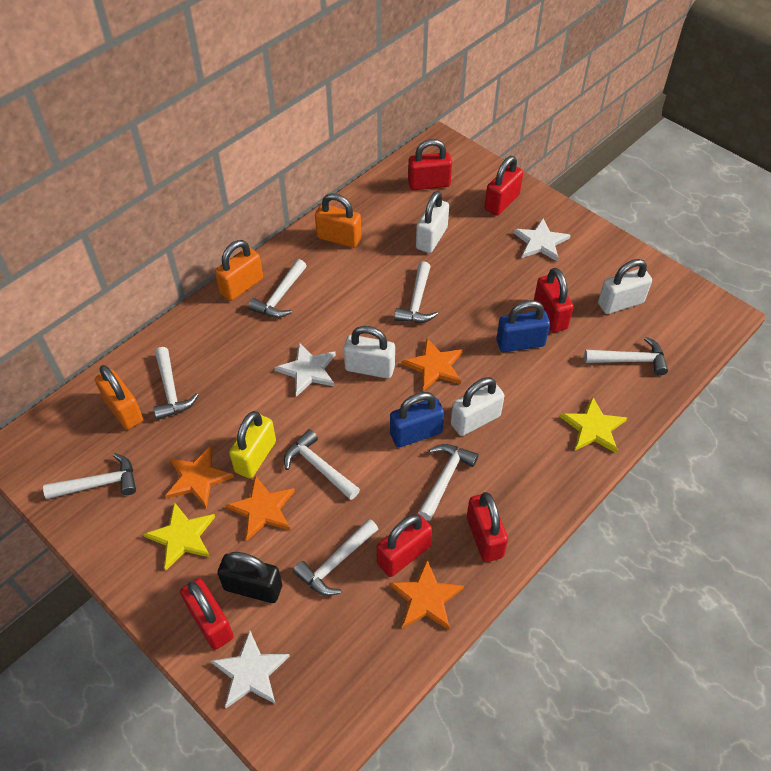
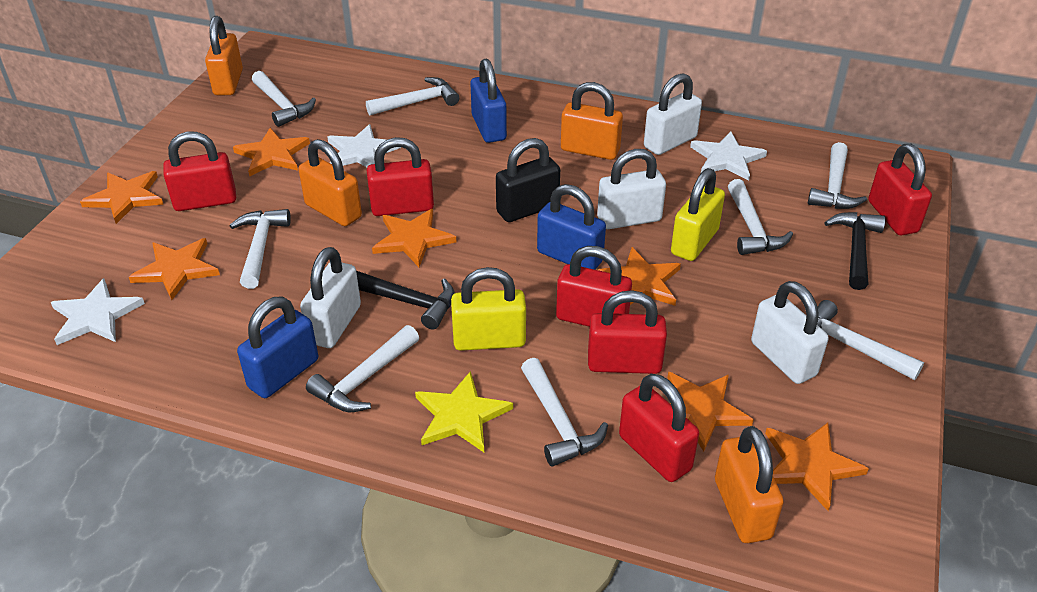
black hammer: none = 0 -> [356,271,455,330] [824,212,886,290] = 2
blue padlock: [390,392,444,448] [496,300,550,352] = 2 -> [237,297,318,398] [470,59,507,143] [537,184,606,270] = 3
orange padlock: [95,365,143,430] [215,240,263,301] [315,193,361,248] = 3 -> [205,16,243,95] [299,139,362,226] [561,82,623,160] [715,426,784,543] = 4
orange star: [165,446,234,509] [225,475,295,541] [389,560,464,630] [402,338,463,391] = 4 -> [80,171,164,224] [129,238,220,300] [233,128,310,176] [372,209,456,267] [598,247,681,306] [667,372,753,452] [765,423,869,511] = 7
yellow padlock: [229,411,276,479] = 1 -> [451,267,526,351] [671,168,725,261] = 2
yellow star: [143,502,215,570] [560,396,627,453] = 2 -> [415,371,513,452] = 1

